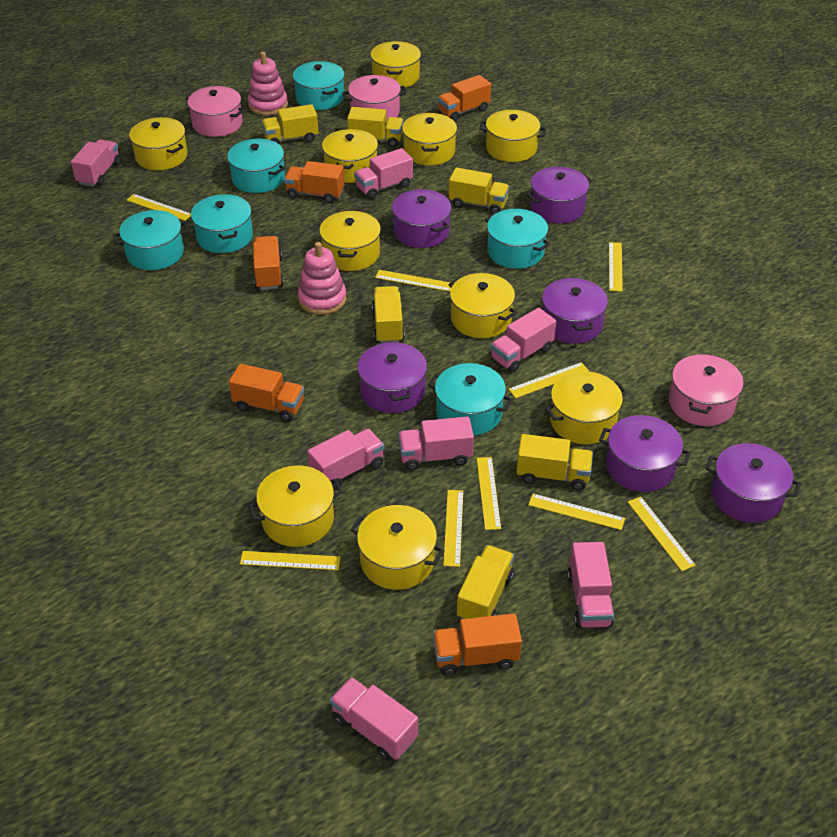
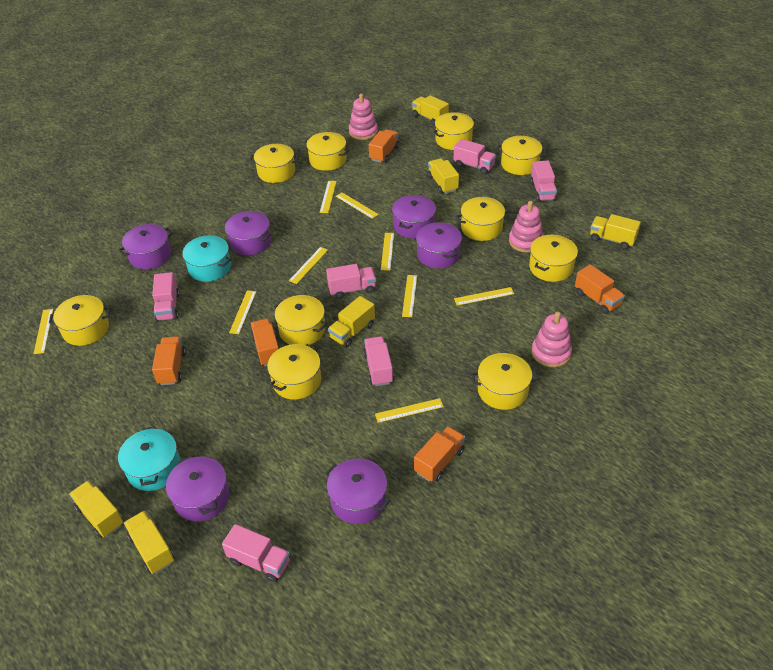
pink pot: [186,86,245,137] [342,75,407,120] [669,354,744,426] = 3 -> none = 0
pink stacking toy: [248,52,288,115] [298,242,346,315] = 2 -> [349,94,378,140] [509,201,543,252] [532,312,572,367] = 3
pink truck: [71,139,121,187] [307,429,384,490] [330,677,418,761] [354,148,413,199] [398,416,474,470] [491,308,557,373] [567,542,614,628] = 7 -> [152,272,180,322] [222,524,290,582] [326,264,376,299] [363,336,394,386] [454,139,496,174] [530,160,557,202] = 6
turquoise pot: [113,210,189,270] [191,194,253,253] [227,139,285,193] [293,61,344,110] [428,363,513,436] [485,209,550,269] = 6 -> [118,426,181,491] [182,235,231,282] = 2

